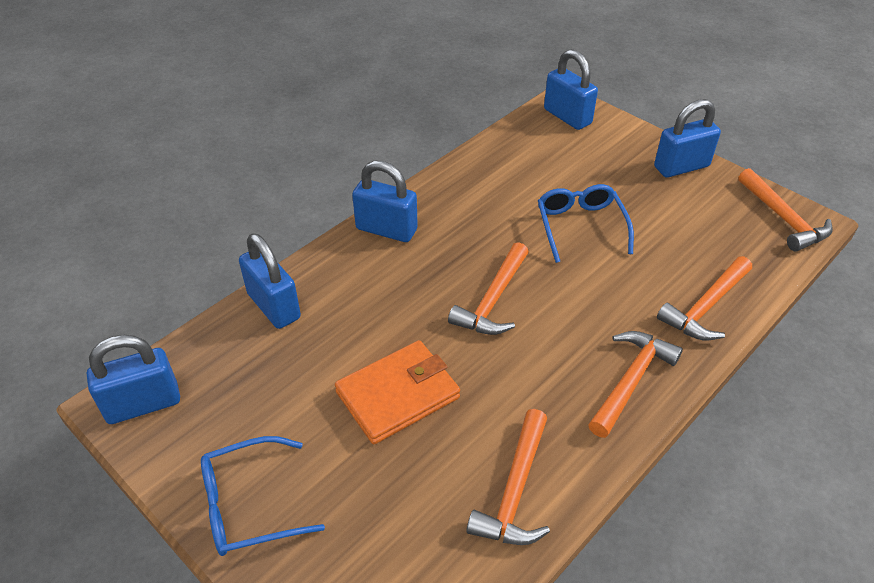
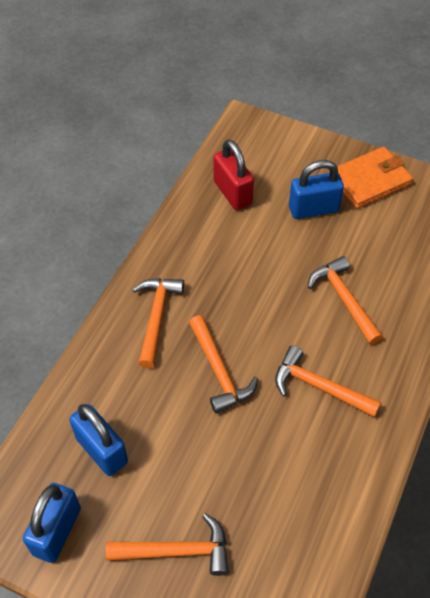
blue glasses: [201,436,325,556] [538,184,634,263] = 2 -> none = 0
blue padlock: [87,335,180,424] [239,233,301,329] [352,161,418,242] [544,49,598,130] [654,99,721,178] = 5 -> [23,483,81,563] [69,404,128,476] [289,160,344,219] = 3
red padlock: none = 0 -> [214,139,254,210] = 1

